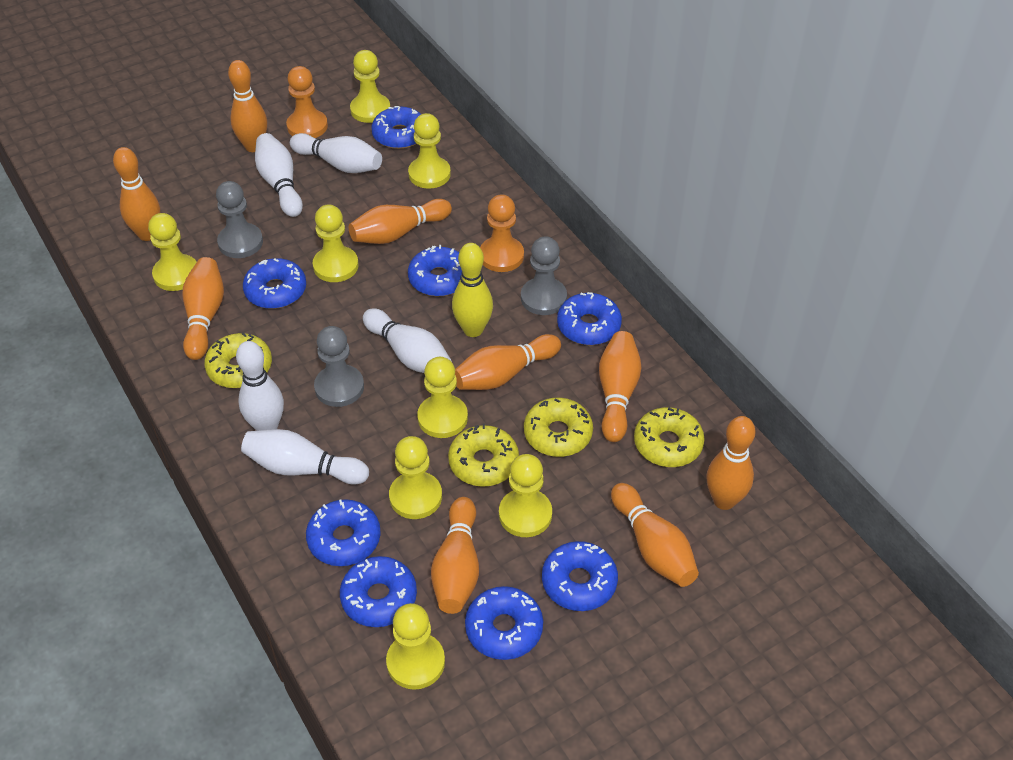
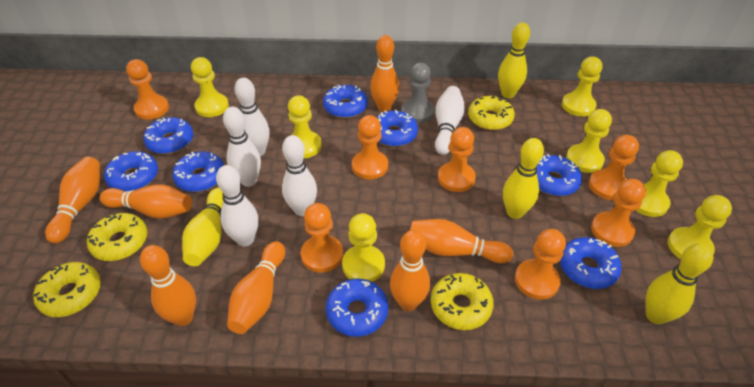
grey pawn: [216,181,263,258] [314,326,364,407] [521,236,567,315] = 3 -> [401,63,434,123] = 1
orange bowling pin: [113,147,160,241] [182,257,224,360] [228,60,267,152] [349,199,452,244] [431,497,479,614] [455,334,561,390] [599,331,641,442] [611,483,699,587] [706,416,755,510] = 9 -> [45,157,100,244] [99,184,192,219] [140,245,196,326] [227,241,285,334] [370,35,399,112] [390,230,430,311] [410,219,513,263] = 7
orange pawn: [286,66,328,138] [480,194,524,272] = 2 -> [126,59,169,120] [301,203,343,273] [352,115,388,179] [438,127,476,192] [515,229,566,300] [589,135,639,200] [591,179,646,247] = 7
yellow bowling pin: [452,243,493,337] = 1 -> [182,187,223,266] [498,22,530,98] [503,138,544,219] [645,243,714,324] = 4
yellow pawn: [148,213,197,291] [313,204,359,282] [350,50,390,123] [386,603,445,690] [389,436,442,519] [408,113,451,189] [417,357,468,438] [499,454,552,537] = 8 -> [191,57,229,117] [288,95,322,158] [342,213,385,282] [562,56,602,116] [566,109,612,173] [636,150,683,217] [668,195,732,259] = 7

